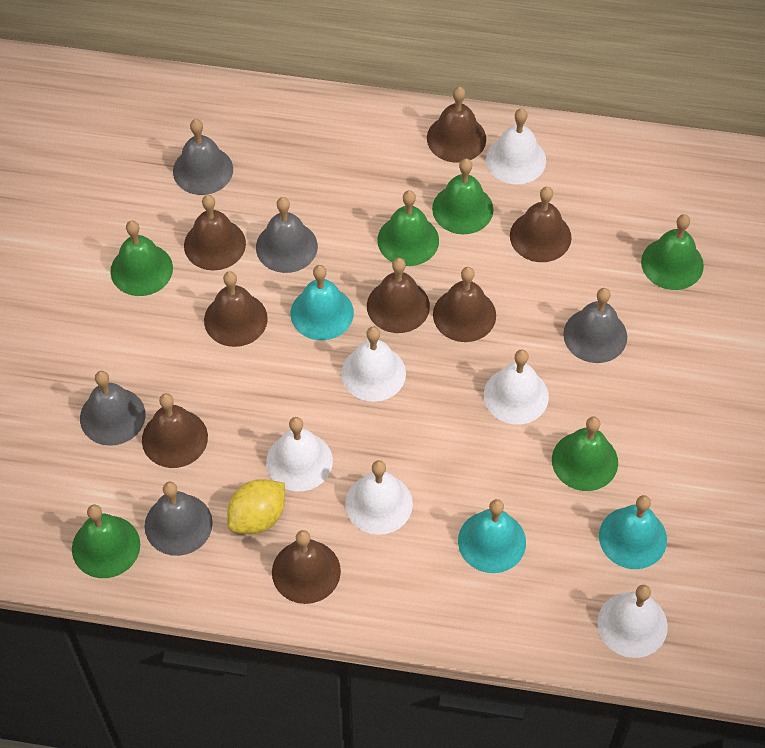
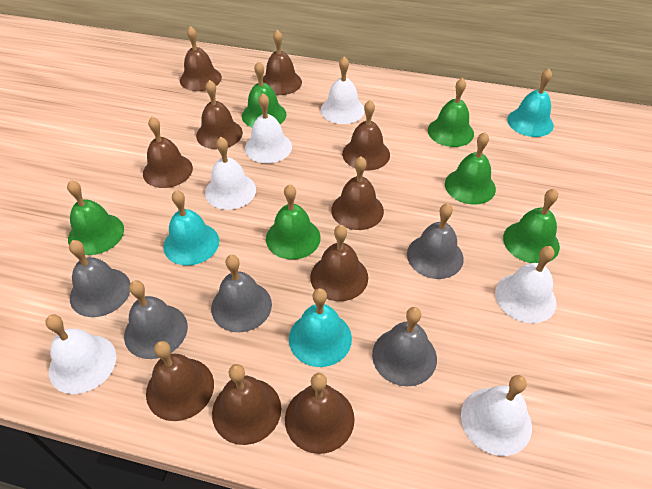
brown bell: [142,393,208,468] [184,195,246,271] [204,271,268,347] [272,530,341,604] [367,258,430,333] [427,87,486,163] [433,267,496,342] [510,187,572,262] = 8 -> [143,117,193,188] [146,341,214,421] [180,26,222,91] [196,80,243,149] [212,364,281,445] [263,30,302,95] [285,373,355,454] [310,225,368,301] [331,157,384,230] [342,100,390,171] = 10
yellow lemon: [227,479,285,534] = 1 -> none = 0

